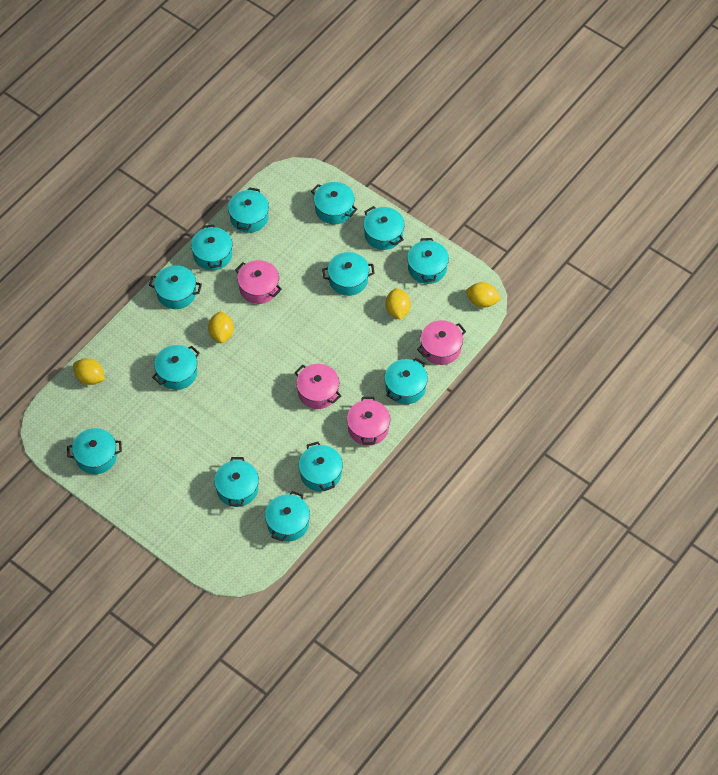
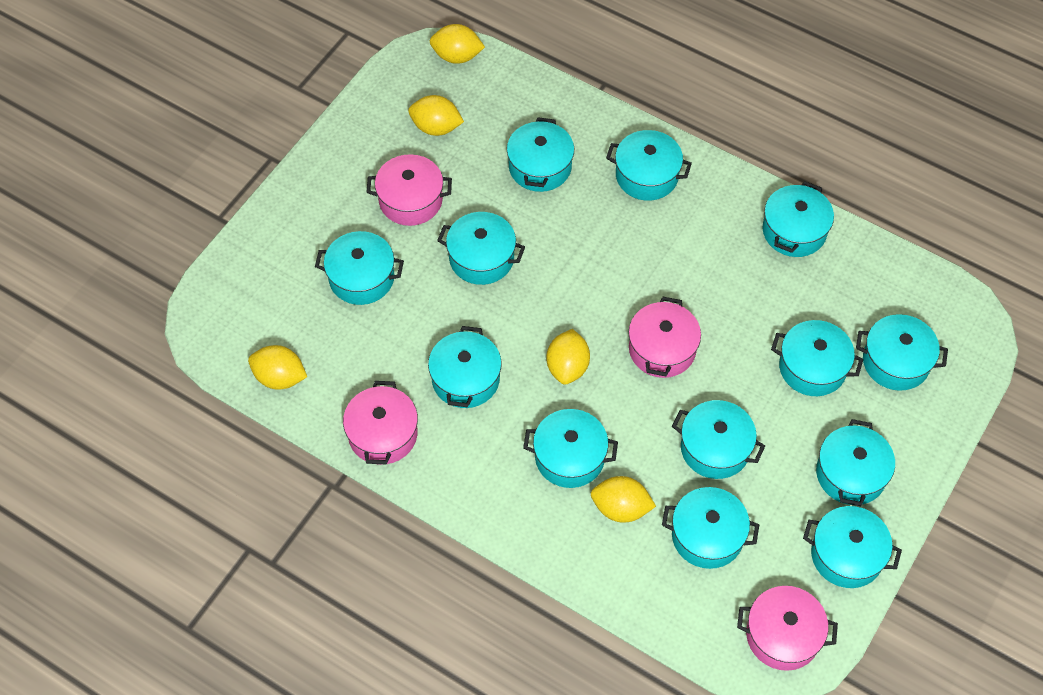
yellow lemon: [73,358,105,385] [208,311,234,343] [385,288,411,320] [466,282,501,308] = 4 -> [248,345,307,390] [408,95,464,136] [430,24,485,64] [546,329,590,385] [591,476,656,523] = 5

